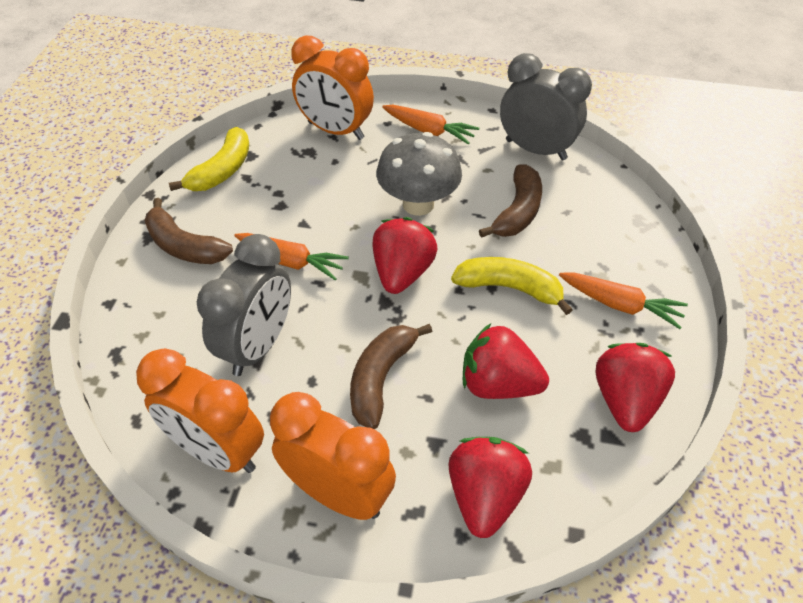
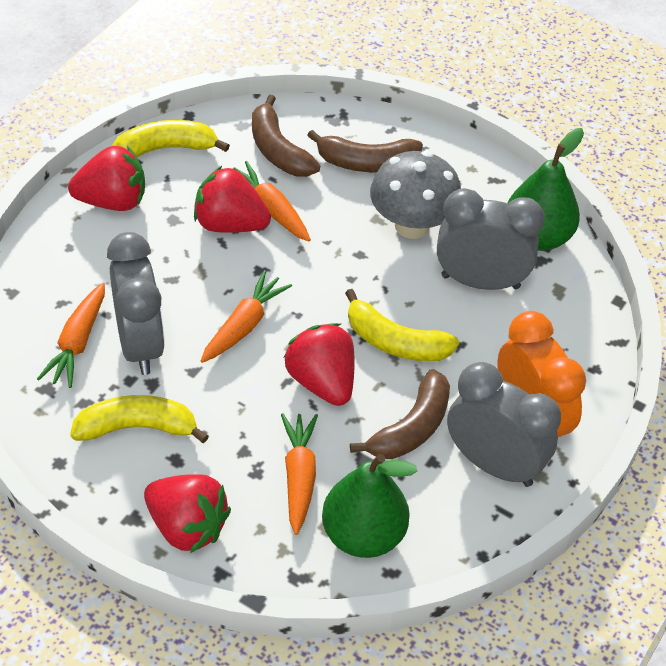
green pear: none = 0 -> [322,454,417,558] [507,128,584,251] = 2
grey clock: [197,234,291,376] [500,53,592,160] = 2 -> [107,232,165,375] [437,188,545,290] [447,362,561,487] = 3
orange carrot: [234,233,349,281] [382,105,479,145] [559,272,688,329] = 3 -> [37,283,105,388] [201,270,292,363] [233,161,311,242] [281,413,318,535] = 4
orange clock: [136,348,264,473] [270,392,396,520] [291,36,374,140] = 3 -> [498,311,586,437] = 1
yellow banana: [169,127,249,191] [451,257,573,315] = 2 -> [70,395,209,443] [112,120,230,157] [345,289,459,361] = 3

